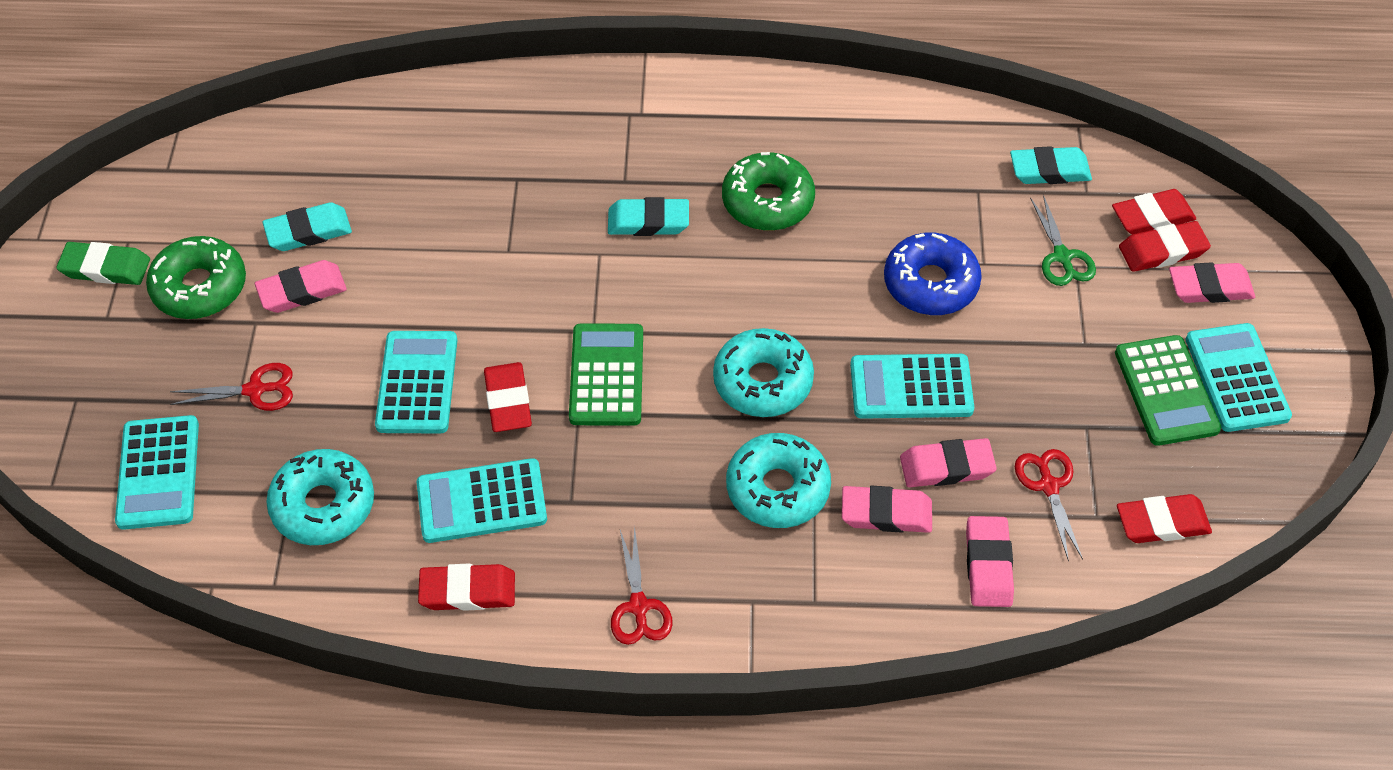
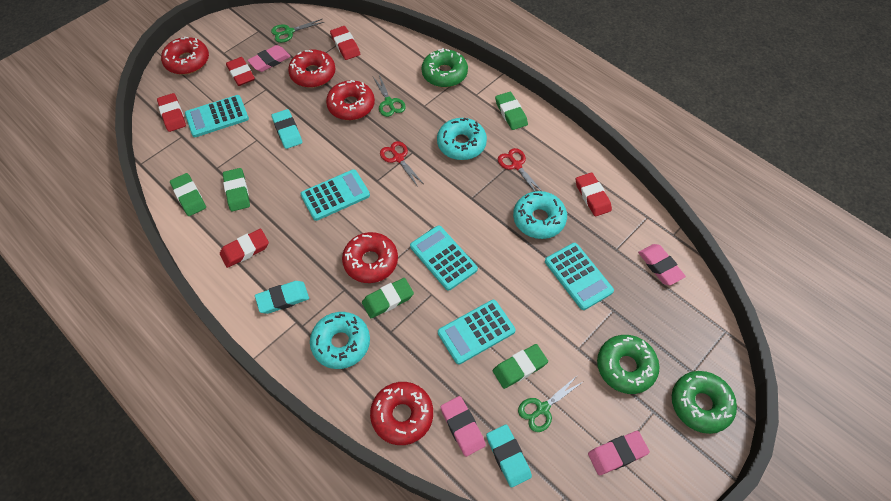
blue donut: [884,233,982,315] = 1 -> none = 0
green calculator: [569,324,643,425] [1115,335,1221,446] = 2 -> none = 0
green donut: [146,236,246,319] [722,152,815,231] = 2 -> [422,48,468,87] [597,335,660,394] [672,371,737,434] = 3
green eraser: [56,242,150,285] = 1 -> [170,173,206,216] [223,168,250,211] [362,278,414,318] [493,344,548,389] [495,92,528,130] = 5
green scissors: [1030,195,1096,286] = 1 -> [271,19,324,43] [373,75,406,117] [518,376,584,432] = 3
pink eraser: [255,260,347,313] [842,486,932,533] [900,438,997,487] [966,516,1014,607] [1169,262,1255,303] = 5 -> [247,45,291,72] [440,396,486,457] [588,431,650,475] [638,244,686,285] = 4
red donut: none = 0 -> [161,37,209,74] [288,50,336,88] [326,80,375,120] [342,232,398,283] [370,382,433,445] = 5
red scissors: [170,363,293,411] [611,525,672,645] [1015,449,1083,561] = 3 -> [380,141,424,187] [498,148,542,191] = 2

